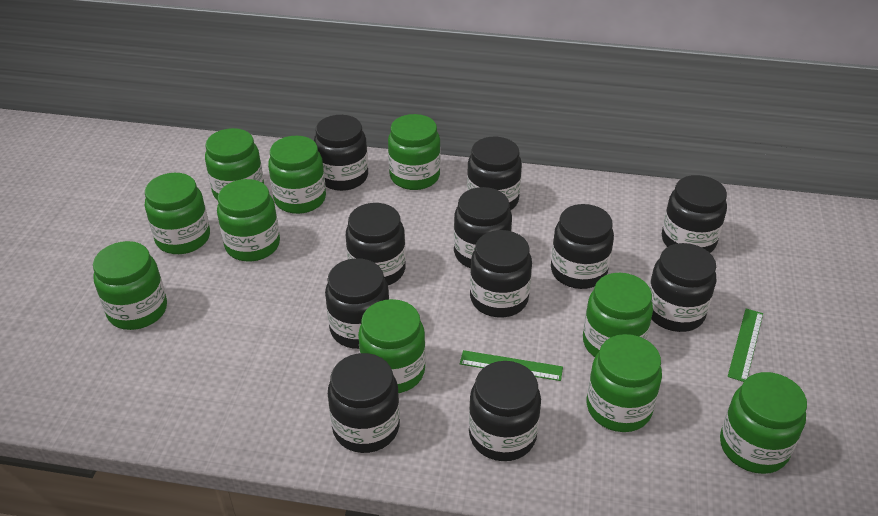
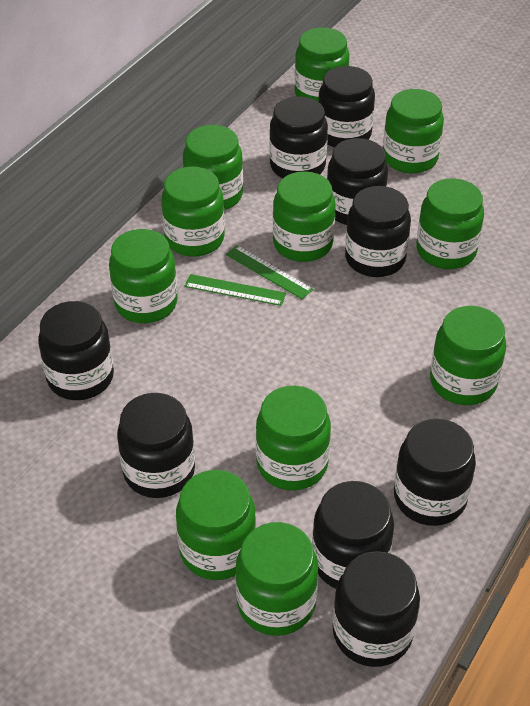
black jar: [314,115,368,191] [325,258,389,349] [328,353,400,453] [346,203,406,285] [454,187,512,268] [467,137,522,210] [469,361,541,461] [470,230,532,317] [551,204,614,289] [649,243,716,332] [662,175,727,253] = 11 -> [38,301,114,400] [117,393,195,498] [269,96,328,178] [312,481,394,589] [318,66,375,147] [327,138,388,225] [333,551,420,667] [345,186,411,277] [394,419,476,526] = 9
green jar: [93,241,167,330] [145,173,210,254] [205,128,264,201] [217,179,280,262] [268,136,326,214] [358,299,426,393] [388,114,440,190] [583,273,653,357] [587,334,662,432] [720,372,807,474] = 10 -> [109,229,178,323] [161,167,225,257] [176,470,256,580] [183,125,243,210] [235,522,318,636] [256,385,331,490] [273,171,336,262] [295,28,350,102] [383,89,444,173] [416,178,484,269] [430,306,506,405] = 11

